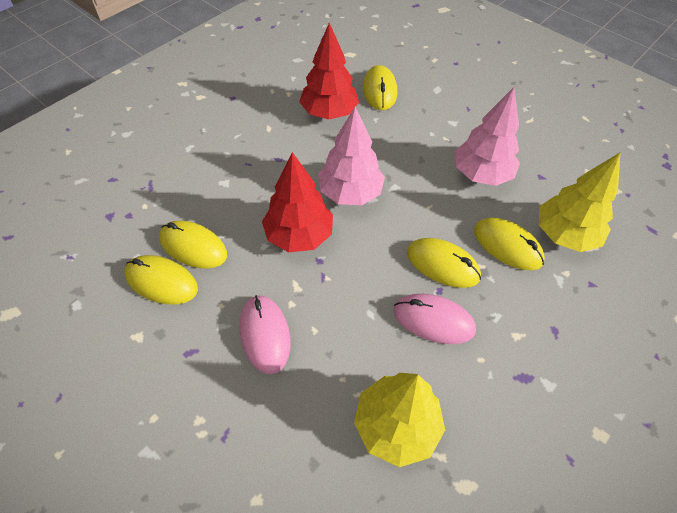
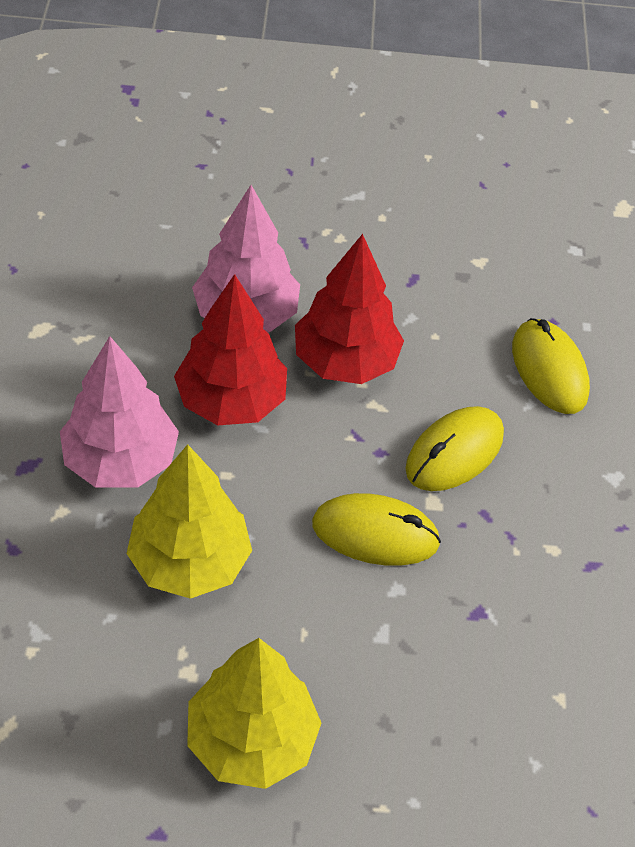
pink mouse: [240,295,291,374] [394,294,476,344] = 2 -> none = 0
yellow mouse: [125,255,198,304] [159,221,227,269] [363,65,397,110] [407,238,481,288] [474,218,545,270] = 5 -> [312,493,441,566] [405,406,504,491] [512,318,590,414] = 3

